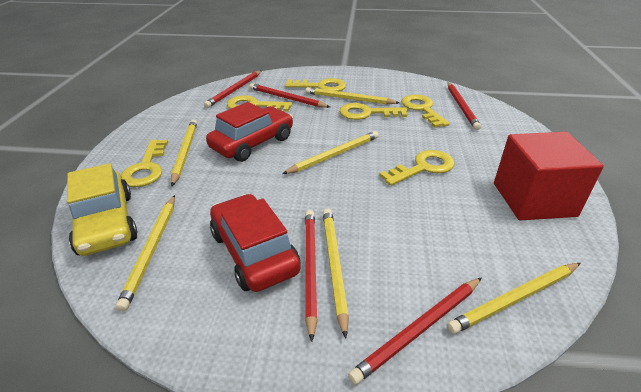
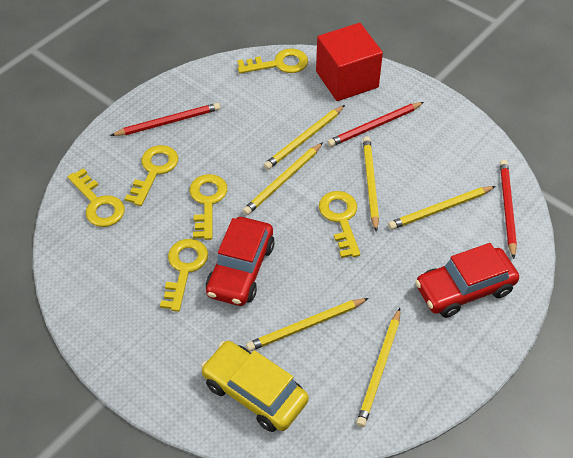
red pencil: [204,71,261,108] [249,83,330,108] [305,210,318,342] [348,277,482,385] [448,82,481,130] = 5 -> [110,103,220,136] [327,102,424,147] [500,160,517,259] = 3

